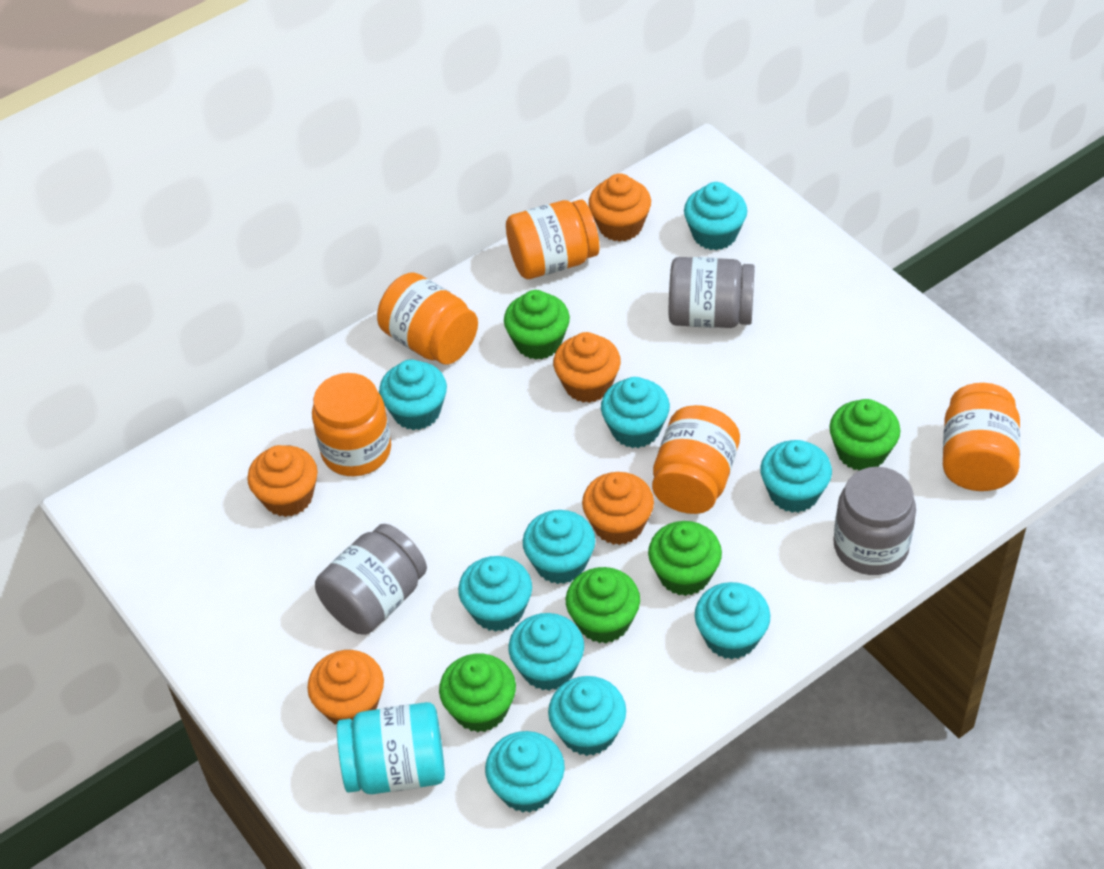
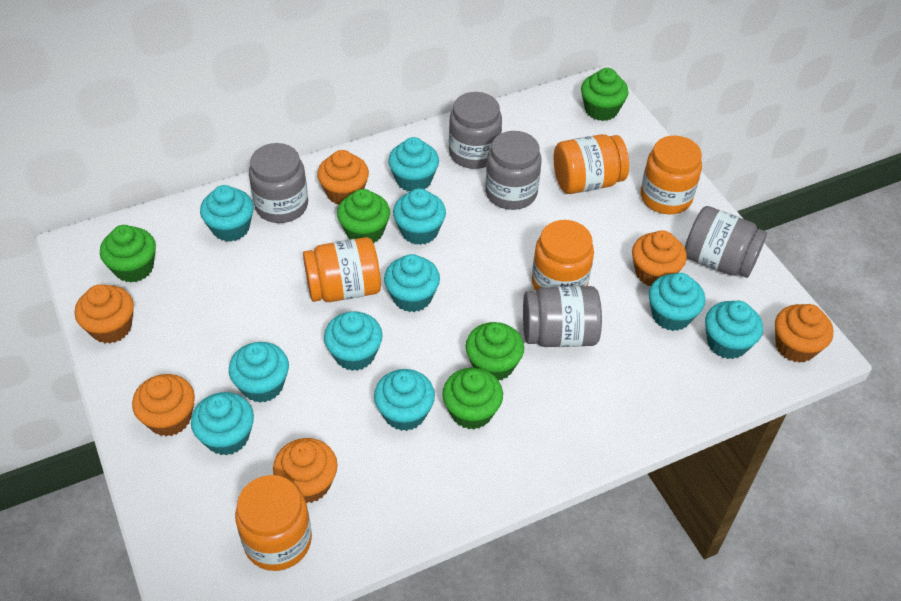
grey jar: [315,524,427,635] [669,257,755,328] [833,467,916,575] = 3 -> [249,143,308,223] [449,92,502,169] [485,131,541,210] [523,286,602,347] [685,206,767,278] = 5
orange cupcake: [247,445,318,517] [307,650,384,724] [553,332,621,403] [582,472,654,545] [589,174,651,242] = 5 -> [75,284,134,344] [132,374,195,436] [273,438,338,503] [317,150,369,205] [632,230,687,286] [775,304,833,363] = 6
turquoise jar: [337,702,445,794] = 1 -> none = 0

